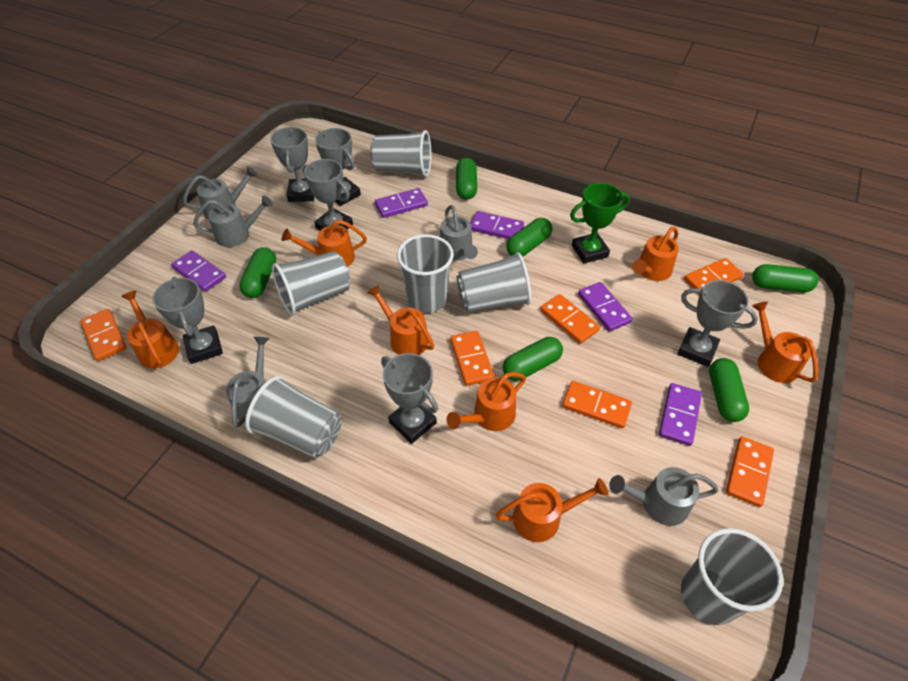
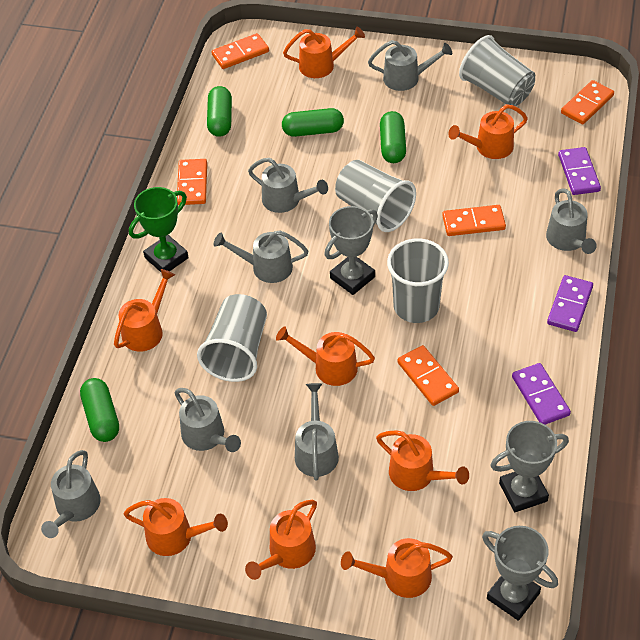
green capsule: [239,247,276,298] [456,158,477,200] [503,337,563,381] [506,218,552,257] [709,358,749,422] [752,264,818,292] = 6 -> [80,378,119,442] [207,86,232,137] [282,108,344,137] [380,111,406,163] = 4
grey cup: [245,376,342,459] [272,251,350,316] [370,130,431,177] [397,234,454,313] [457,252,531,313] [681,528,783,625] = 6 -> [197,294,267,382] [335,160,416,232] [387,238,449,323] [459,35,535,106] = 4
grey trophy: [153,277,223,364] [270,127,314,202] [303,159,353,231] [315,128,361,206] [381,353,438,444] [677,280,758,367] = 6 -> [324,206,378,295] [482,526,558,621] [490,421,569,512] = 3
grey watering can: [183,166,258,219] [193,196,273,247] [226,337,270,428] [440,205,478,261] [609,467,719,526] = 5 -> [41,450,101,538] [175,388,241,452] [213,230,308,283] [248,158,328,213] [295,383,339,480] [368,40,452,91] [546,188,597,254] = 7
orange domino: [80,309,127,361] [450,331,494,386] [540,294,600,344] [562,381,632,428] [684,258,743,295] [726,436,774,507] = 6 -> [177,159,207,205] [212,33,269,69] [397,345,459,406] [442,205,506,236] [561,80,614,125] = 5
orange watering can: [121,290,179,369] [281,220,367,267] [367,285,434,355] [447,372,526,431] [496,478,608,542] [632,226,679,281] [752,302,818,383] = 7 -> [114,269,175,352] [124,498,228,556] [245,500,317,580] [276,326,375,386] [283,27,365,78] [341,538,453,598] [376,430,469,491] [448,104,528,159] = 8
purple domino: [171,250,226,292] [375,188,428,218] [471,211,524,239] [578,282,633,332] [659,383,702,446] = 5 -> [512,363,571,425] [547,275,593,332] [558,147,601,195] = 3

